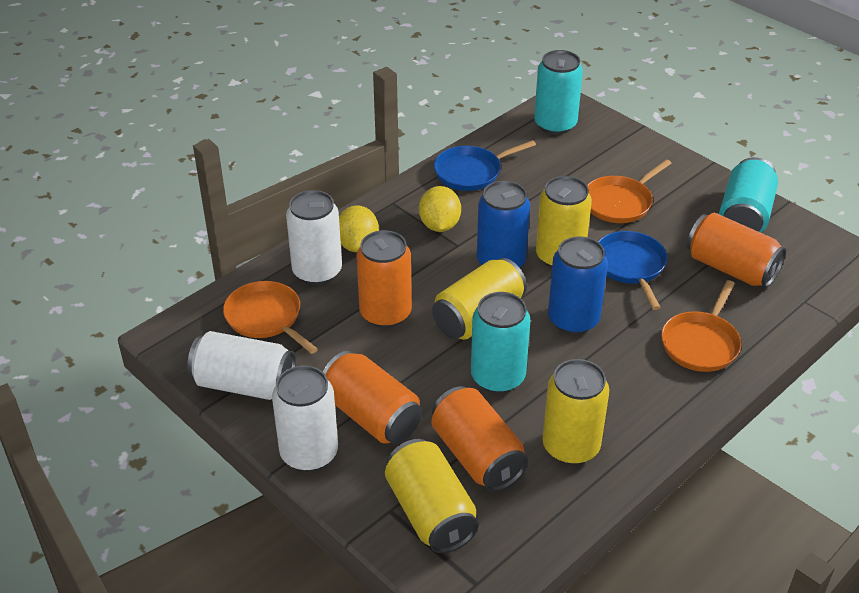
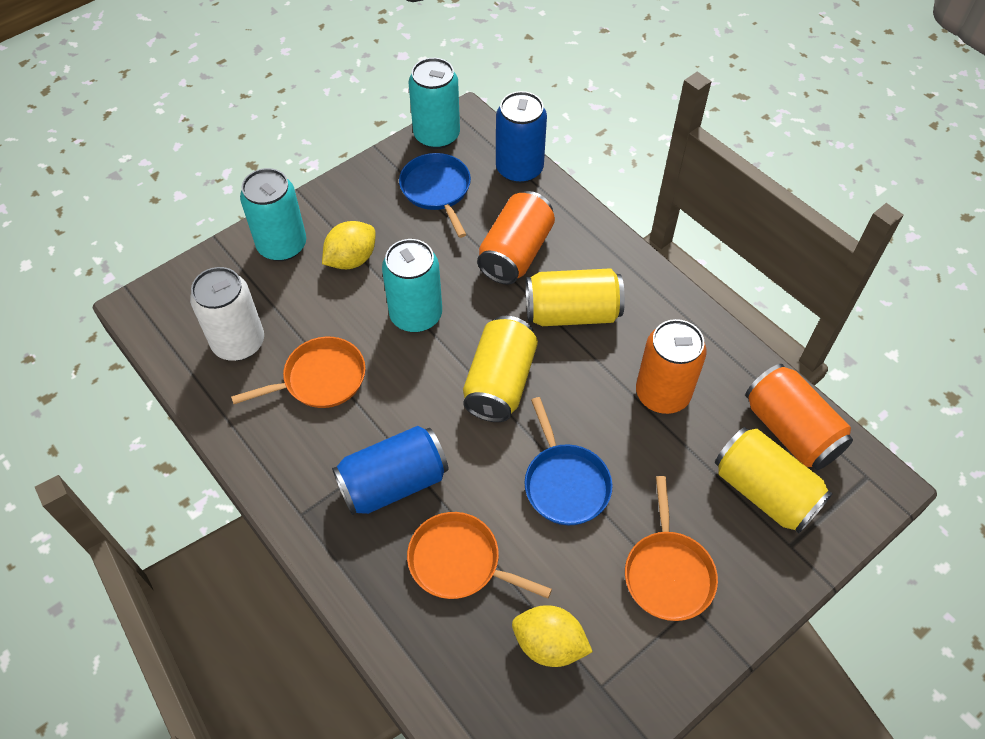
orange can: [323,351,422,444] [356,230,412,328] [432,386,528,491] [687,212,786,287] = 4 -> [477,191,555,285] [636,319,707,414] [745,364,853,470] = 3
white can: [187,331,296,400] [272,366,338,471] [286,190,342,285] = 3 -> [190,267,264,361] = 1
yellow can: [385,439,479,553] [432,258,527,340] [536,176,592,268] [542,359,609,465] = 4 -> [463,316,538,422] [526,268,625,326] [715,427,833,533] = 3

